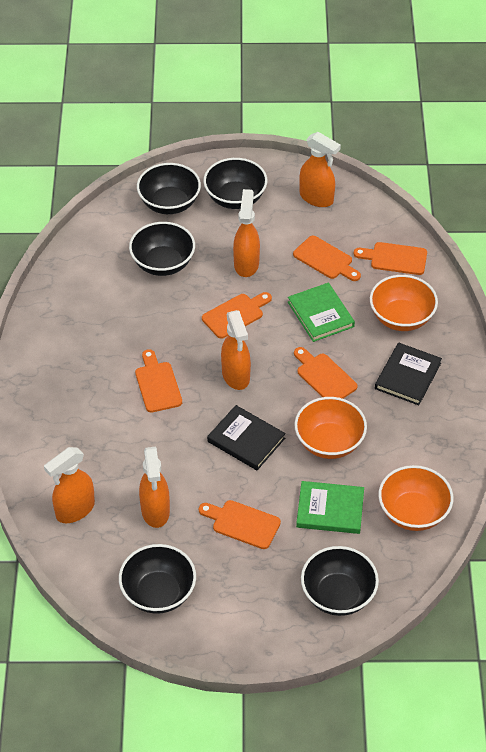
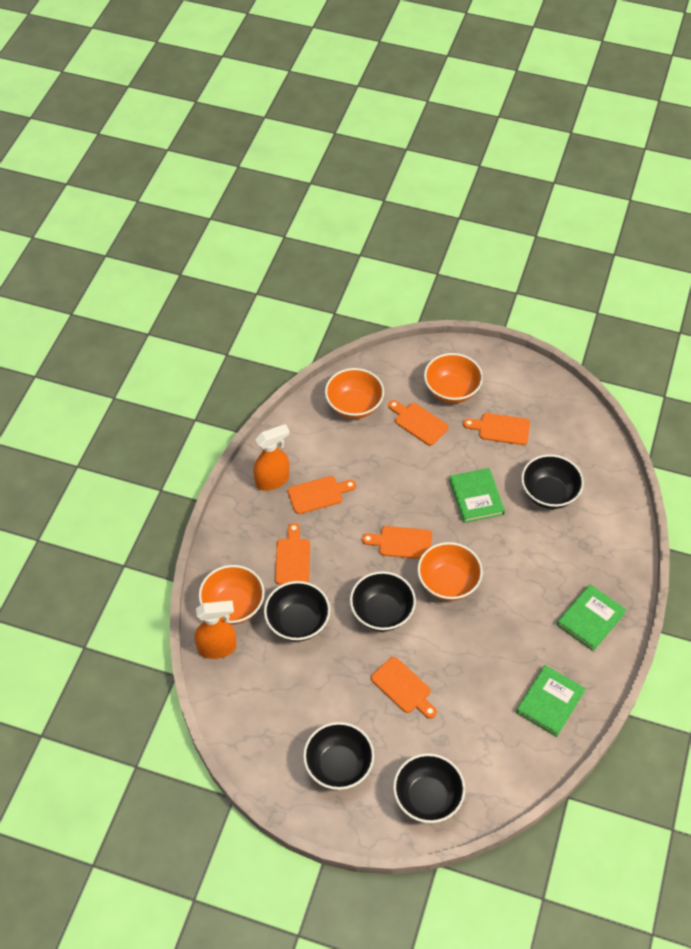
black book: [207,405,286,470] [375,342,442,405] = 2 -> none = 0
green book: [288,283,355,342] [296,481,364,534] = 2 -> [449,468,505,523] [516,665,586,737] [557,584,627,651] = 3
orange bowl: [294,397,367,459] [370,275,438,331] [378,465,453,531] = 3 -> [199,565,265,625] [325,368,384,419] [418,542,483,601] [424,353,483,403] = 4
orange spray bottle: [44,447,95,523] [139,447,170,528] [221,310,251,390] [233,189,260,277] [299,132,341,207] = 5 -> [194,601,236,659] [253,424,290,491] = 2

